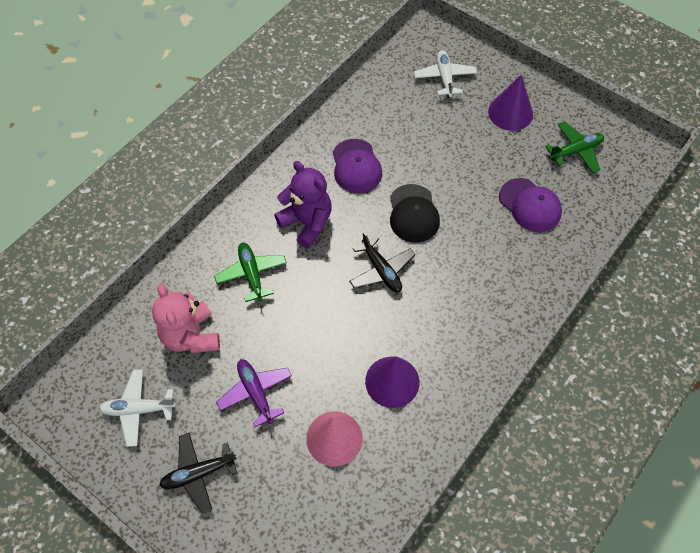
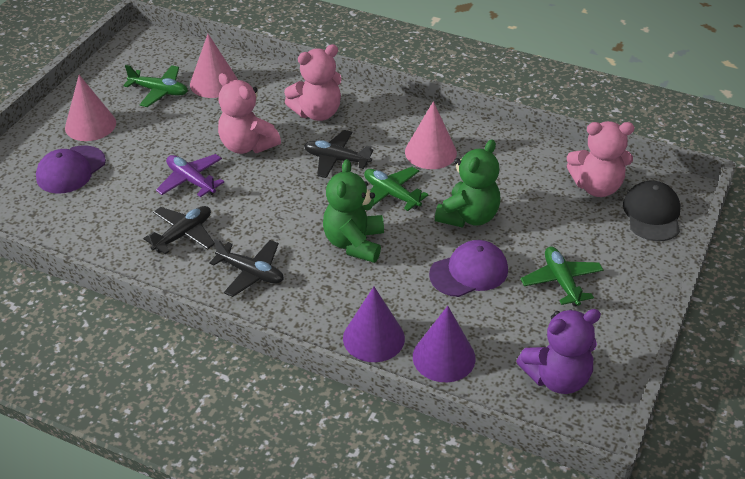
black plane: [159,433,237,514] [349,232,415,292] = 2 -> [143,206,215,254] [209,238,284,297] [304,130,374,178] = 3
green plane: [214,243,287,302] [545,121,604,173] = 2 -> [123,65,188,107] [364,167,428,211] [520,247,603,306] = 3
green teddy bear: none = 0 -> [323,159,384,263] [435,139,500,228] = 2
pink cone: [306,411,363,467] = 1 -> [65,75,116,141] [190,34,238,98] [405,101,457,169] = 3
pink teddy bear: [152,284,220,353] = 1 -> [218,73,281,154] [284,44,342,121] [567,121,634,197] = 3
white plane: [99,369,176,447] [414,50,477,98] = 2 -> none = 0

